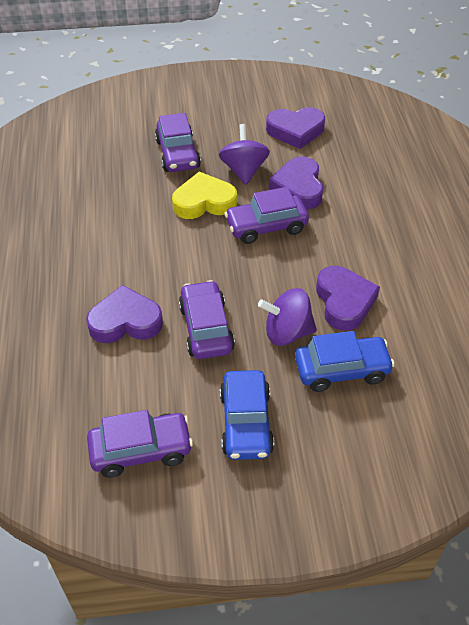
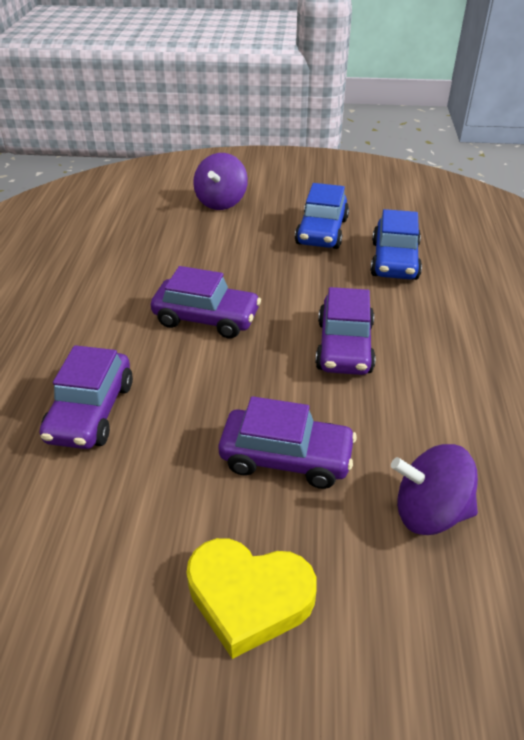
purple heart: [86,285,163,343] [266,107,325,149] [269,156,323,210] [316,266,380,331] = 4 -> none = 0

